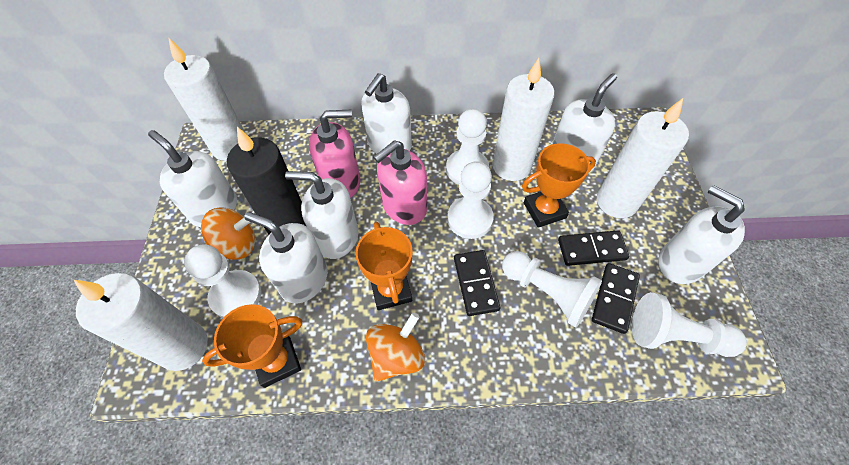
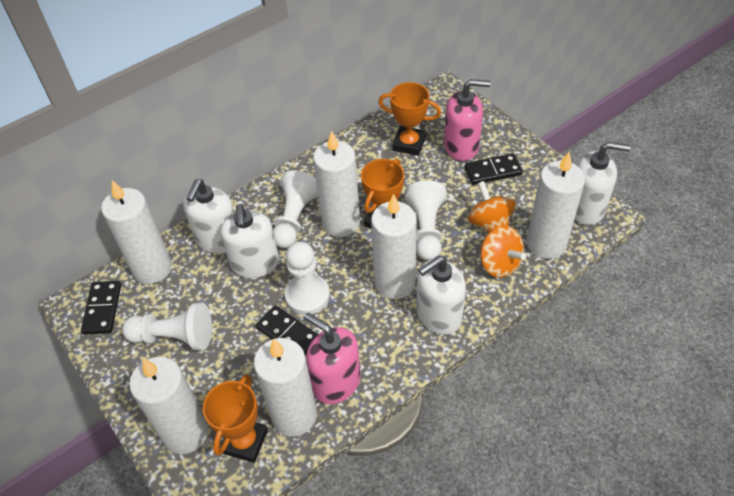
black candle: [227,127,307,235] = 1 -> none = 0
white candle: [74,273,208,371] [164,37,245,161] [493,58,555,181] [597,98,689,218] = 4 -> [101,180,172,284] [129,357,208,454] [254,338,317,436] [313,130,360,237] [371,194,417,299] [527,152,585,259] = 6
white pawn: [184,244,262,318] [446,109,489,185] [447,161,494,239] [502,251,602,328] [632,292,747,357] = 5 -> [122,303,212,350] [273,170,318,248] [285,242,330,315] [405,180,447,261] = 4
white soap dispenser: [148,130,237,227] [244,212,328,303] [285,171,358,259] [361,73,412,154] [552,73,617,171] [658,185,745,284] = 6 -> [183,179,235,254] [221,204,279,278] [417,256,466,334] [575,142,631,225] = 4

